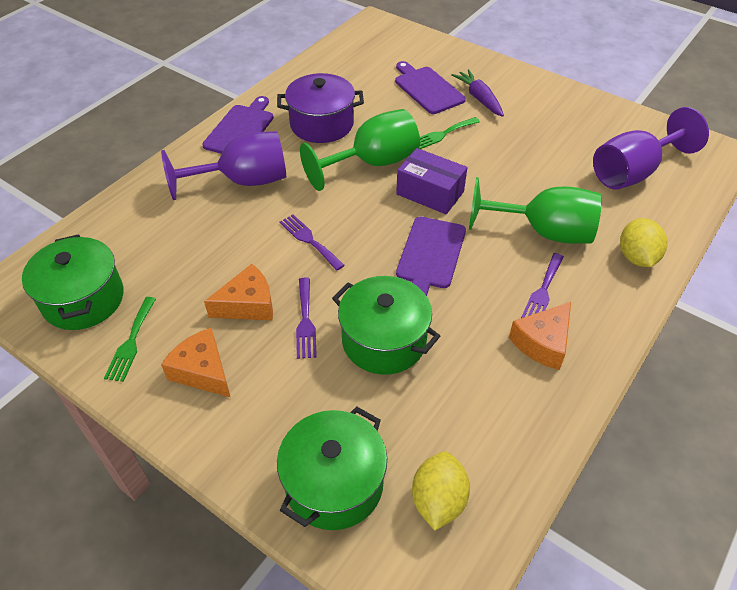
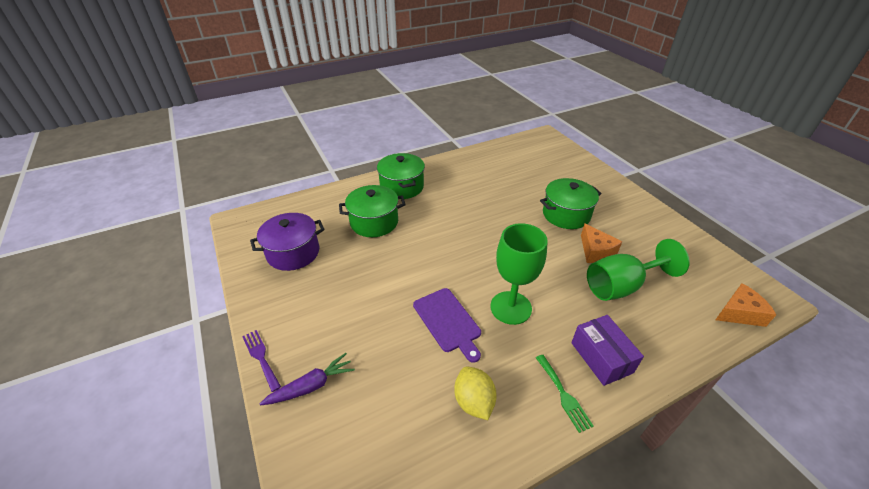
green fork: [104,297,156,382] [419,117,480,149] = 2 -> [536,355,594,433] = 1
orange cheese: [161,328,230,397] [204,264,273,320] [509,302,571,370] = 3 -> [581,223,622,263] [715,283,777,327] = 2
purple cutting board: [202,96,273,154] [395,61,466,114] [396,217,466,296] = 3 -> [413,288,481,363] = 1
purple fork: [280,215,345,271] [296,278,317,359] [521,253,564,318] = 3 -> [242,330,281,392] = 1
purple goblet: [161,131,286,200] [593,107,709,190] = 2 -> none = 0
yellow lemon: [412,451,470,531] [620,218,667,267] = 2 -> [454,366,497,420] = 1

